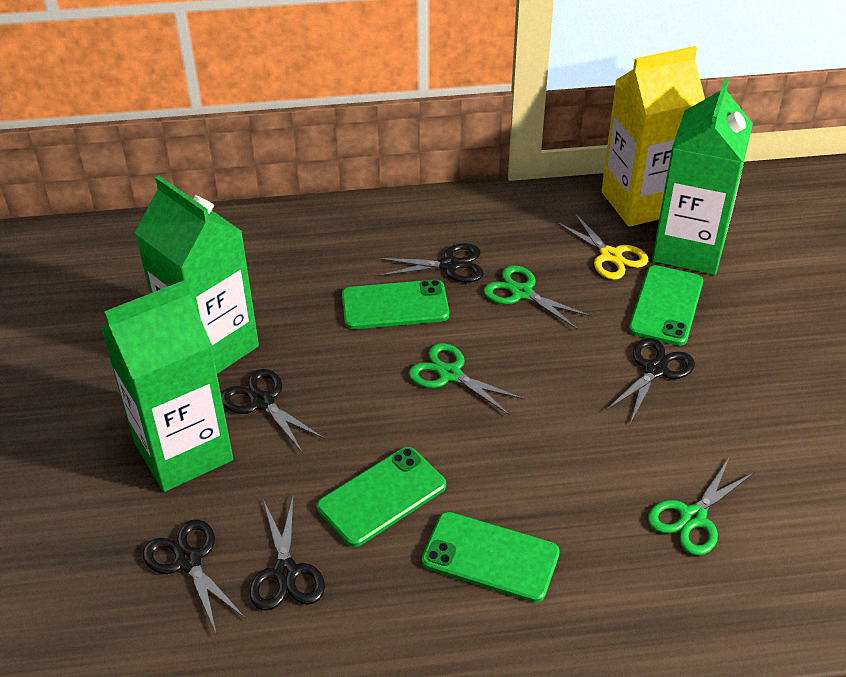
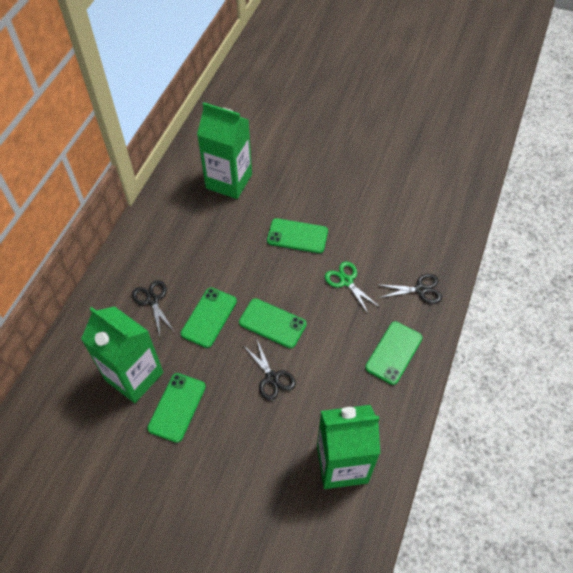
black scissors: [143,519,246,632] [221,369,325,453] [249,497,325,611] [377,243,484,283] [606,338,695,424] = 5 -> [132,280,174,336] [243,340,296,401] [377,274,442,304] = 3
green phone: [317,447,446,547] [342,279,449,329] [422,512,560,603] [629,265,703,346] = 4 -> [147,373,206,443] [181,287,237,348] [239,298,307,348] [267,218,328,253] [365,321,423,385] = 5
green scissors: [409,343,525,415] [483,265,592,330] [648,459,755,556] = 3 -> [325,261,380,315] = 1
yellow carton: [602,46,705,227] = 1 -> none = 0
yellow scissors: [556,212,648,280] = 1 -> none = 0

